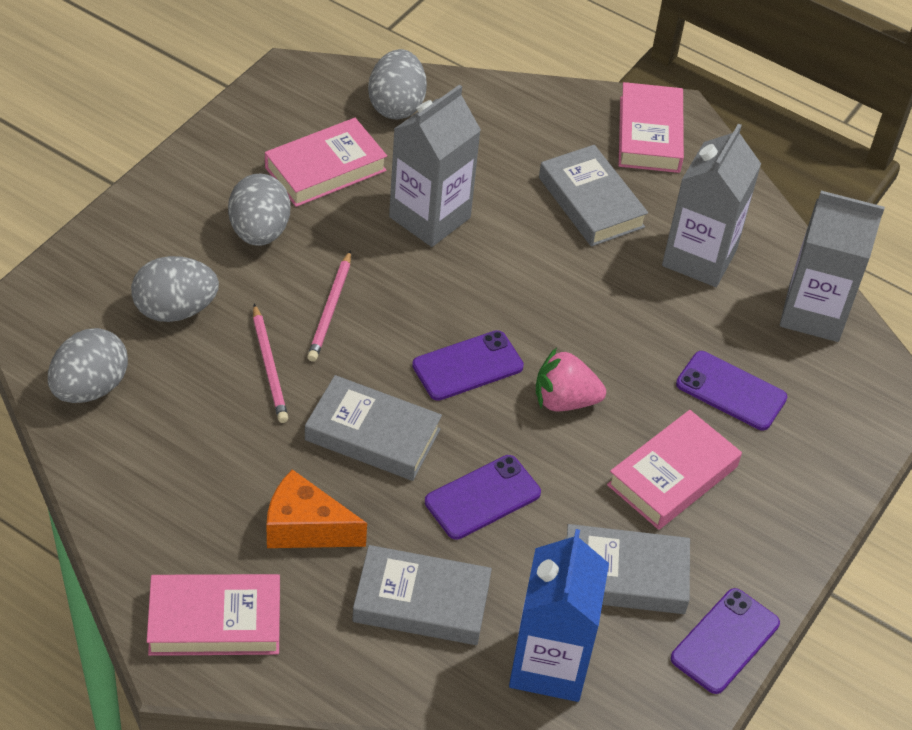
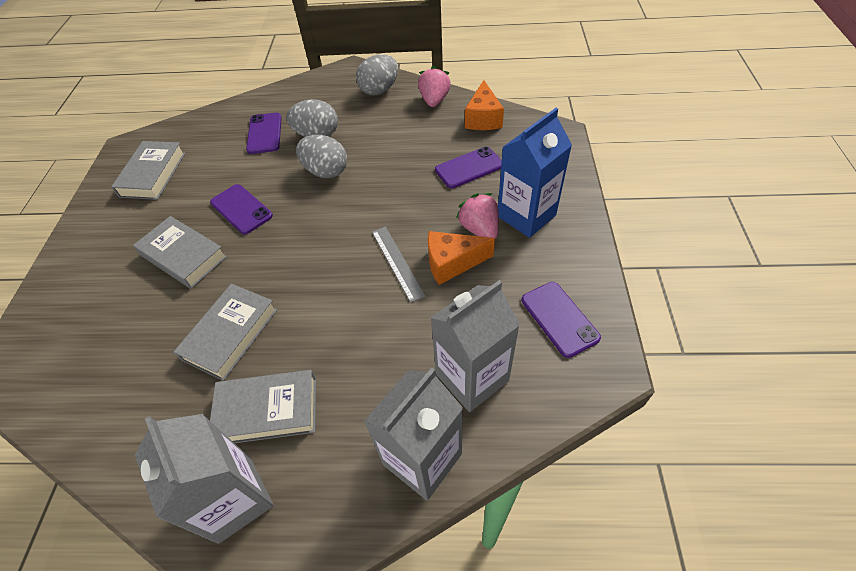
grey egg: [48,328,128,403] [131,256,219,322] [228,173,290,246] [368,49,427,119] = 4 -> [286,99,338,137] [296,135,347,178] [356,54,398,95] = 3
grey ruler: none = 0 -> [372,227,425,303] = 1
orange cheese: [266,469,367,548] = 1 -> [428,231,495,285] [465,80,504,130] = 2
pink book: [147,574,280,656] [265,118,387,207] [607,410,742,530] [619,82,684,173] = 4 -> none = 0
pink pencil: [253,304,288,423] [307,250,351,361] = 2 -> none = 0
pink strawberry: [536,348,606,411] = 1 -> [418,66,451,107] [456,193,499,239] = 2

